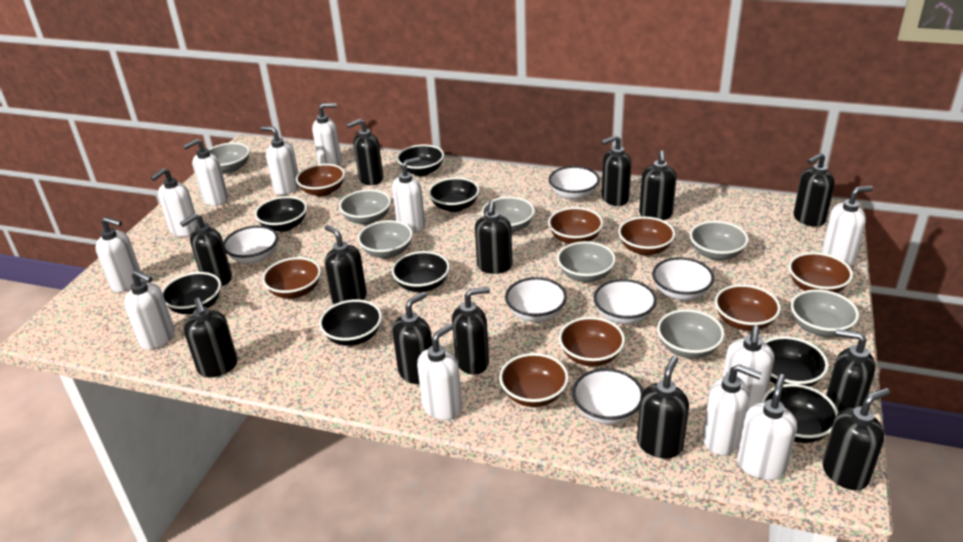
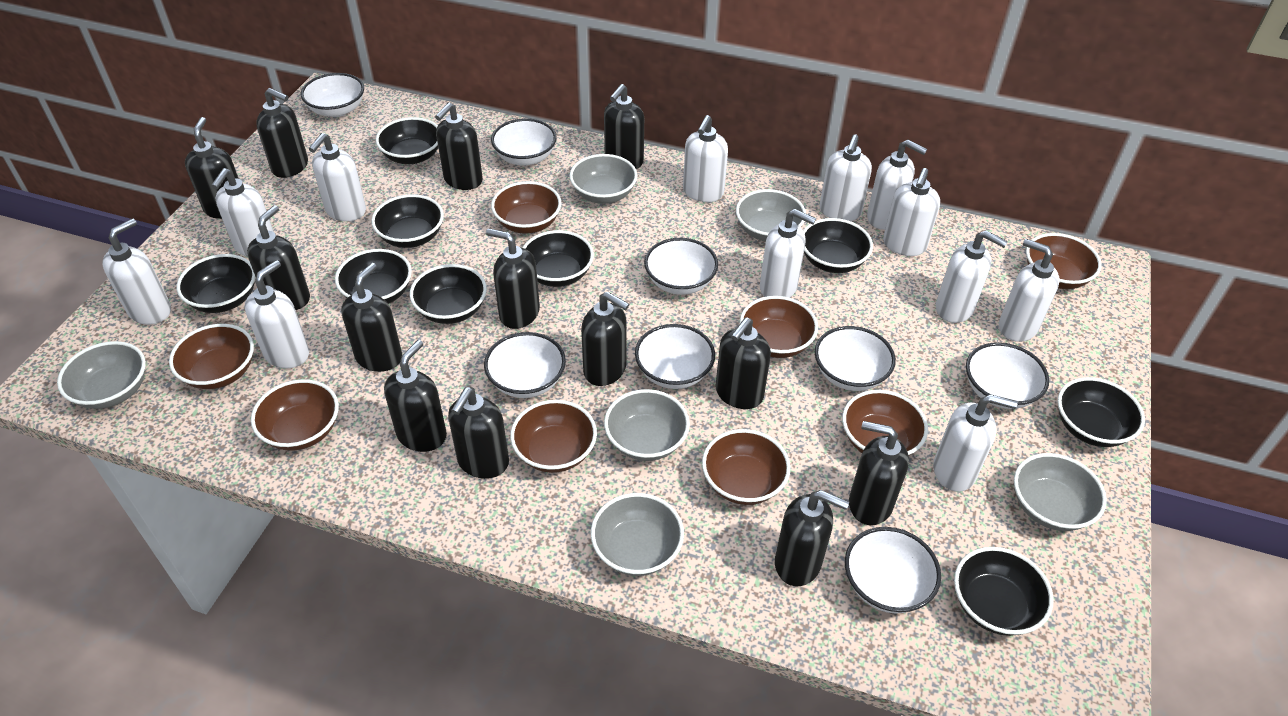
black bowl: [162,272,221,314] [255,196,307,232] [319,299,382,346] [392,251,450,292] [397,144,444,176] [428,177,480,212] [761,384,838,443] [764,336,829,387] = 8 -> [177,254,256,313] [335,249,412,304] [371,194,444,248] [376,117,438,164] [410,264,487,324] [522,230,594,287] [803,218,873,273] [954,547,1054,636] [1058,377,1145,447] = 9
grey bowl: [208,142,250,173] [339,189,391,225] [358,220,413,258] [481,197,535,233] [557,241,616,282] [657,309,725,358] [690,221,749,260] [791,289,859,337] = 8 -> [57,341,146,409] [569,154,637,204] [591,493,684,576] [604,389,690,461] [736,189,806,241] [1014,453,1107,531] = 6
white bowl: [223,226,278,264] [505,277,567,322] [549,166,600,200] [572,368,643,425] [594,279,657,324] [652,257,714,300] = 6 -> [301,73,364,117] [484,332,566,398] [491,118,557,165] [635,324,715,389] [644,238,718,295] [815,326,896,391] [845,527,941,613] [966,342,1049,409] = 8

